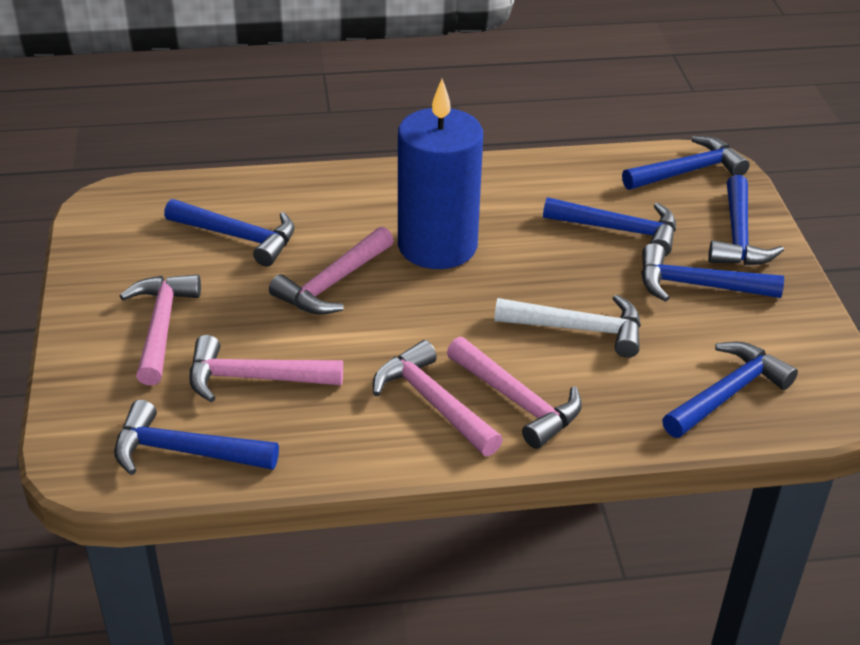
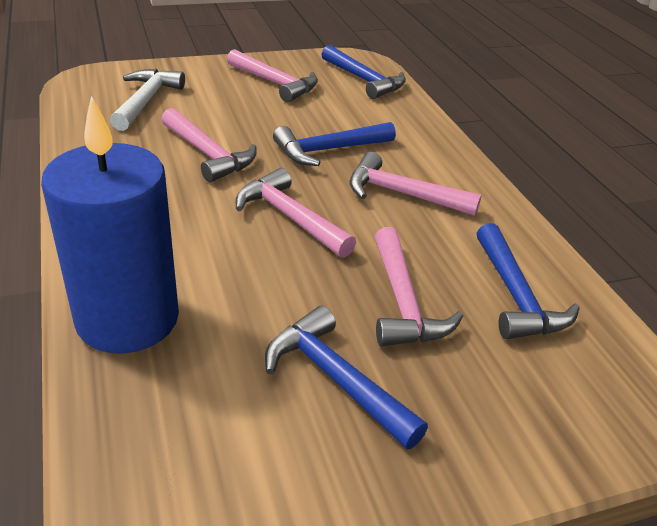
blue hammer: [114,400,279,475] [164,199,295,267] [543,197,676,256] [622,136,750,190] [641,243,784,302] [662,342,798,438] [708,175,784,265] = 7 -> [265,306,428,449] [273,122,396,166] [321,45,406,99] [477,223,580,339] = 4

